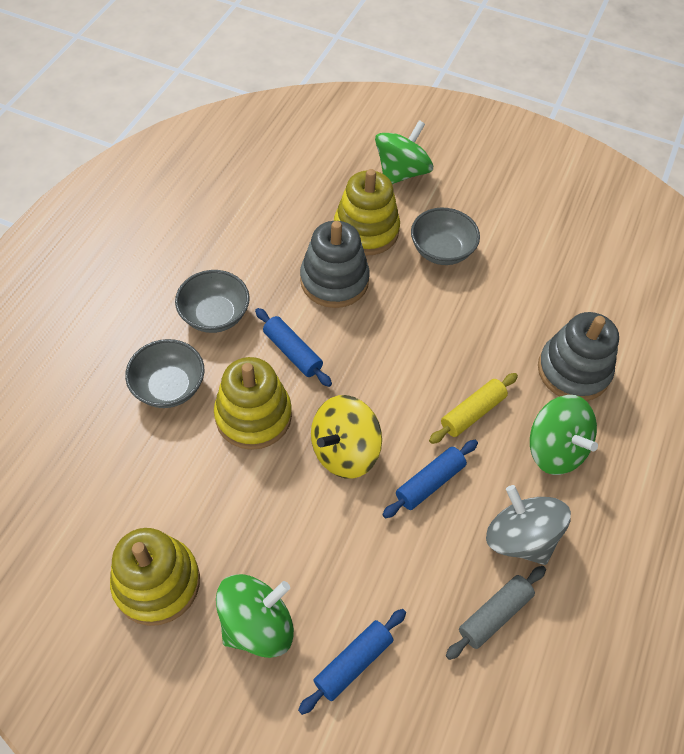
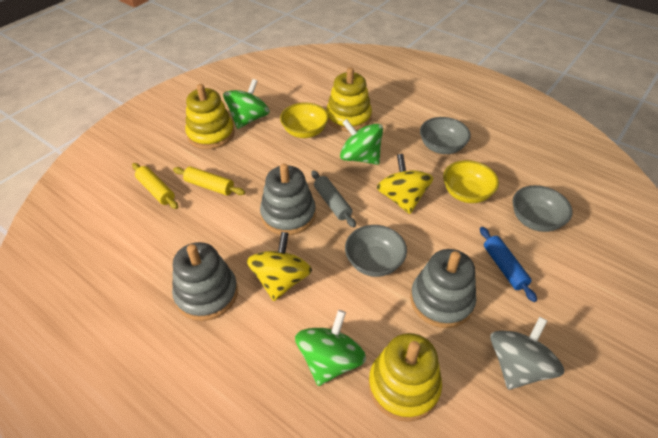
blue rolling pin: [255,308,332,387] [298,609,406,715] [382,440,478,518] = 3 -> [480,227,537,302] = 1
grey stacking toy: [300,221,370,308] [538,312,619,401] = 2 -> [172,242,238,321] [260,163,316,235] [410,249,476,328] = 3
yellow bowl: none = 0 -> [280,102,329,138] [443,160,499,203] = 2
yellow rolling pin: [429,373,518,444] = 1 -> [132,163,178,209] [173,166,245,196] = 2
yellow spinning top: [311,395,382,479] = 1 -> [247,232,312,301] [377,154,433,214] = 2

